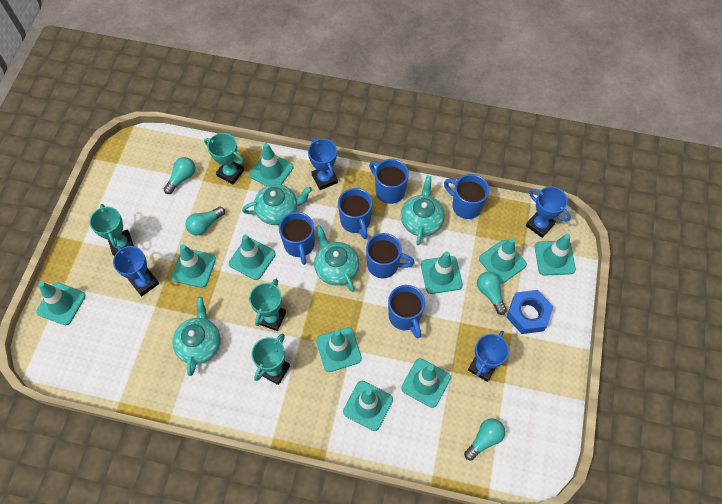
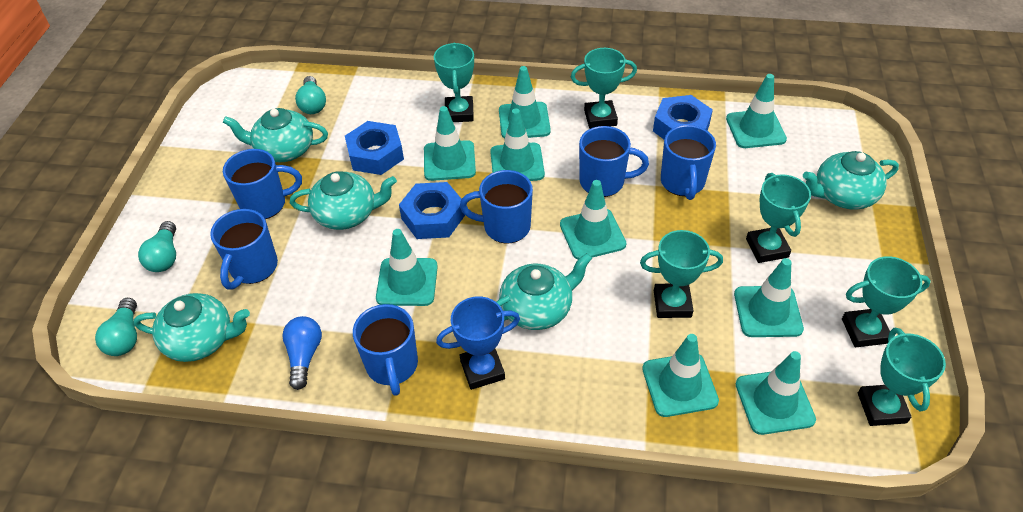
blue light bulb: none = 0 -> [282,316,322,390] = 1
blue nut: [506,290,554,334] = 1 -> [345,121,404,175] [399,182,465,239] [653,95,713,139] = 3
blue trophy: [113,246,159,296] [308,138,338,190] [468,331,509,382] [526,186,571,238] = 4 -> [436,296,520,390] = 1
turquoise light bulb: [164,157,195,194] [185,206,225,236] [464,418,505,461] [477,272,507,315] = 4 -> [95,298,137,356] [138,221,176,272] [295,76,326,114] = 3
turquoise teapot: [172,297,221,376] [242,184,312,225] [314,225,359,292] [401,176,445,245] = 4 -> [133,293,250,362] [223,108,328,162] [290,171,397,230] [496,253,592,330] [803,151,899,210] = 5
turquoise traffic cone: [36,282,86,325] [171,244,216,288] [229,235,276,280] [249,143,293,186] [316,327,362,372] [343,381,393,431] [401,358,451,408] [421,251,463,294] [479,238,527,284] [535,234,576,276] = 10 -> [376,229,438,306] [424,106,476,181] [490,108,545,181] [499,66,551,138] [560,180,626,260] [642,334,719,417] [726,74,787,148] [734,258,804,337] [735,351,816,435] = 9
turquoise trophy: [89,204,134,256] [204,133,244,184] [249,279,286,331] [252,333,290,385] = 4 -> [434,43,474,122] [571,48,637,129] [640,230,723,318] [746,173,811,263] [842,256,931,347] [858,328,946,426] = 6

